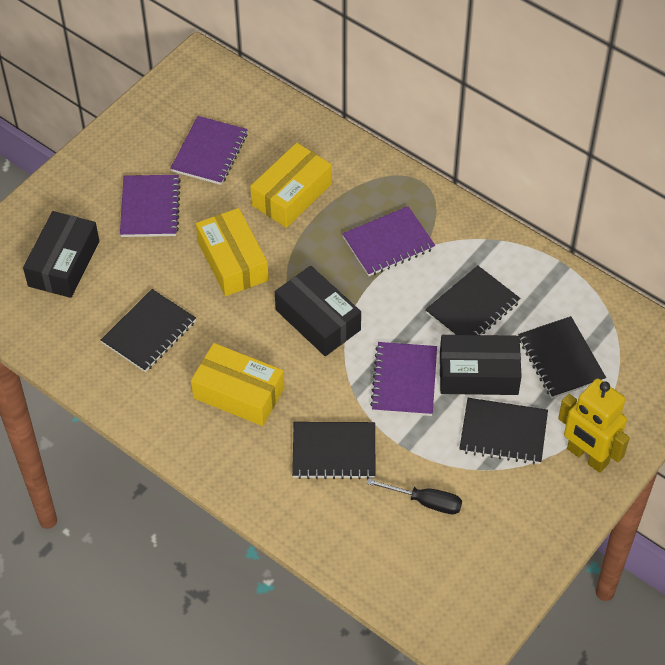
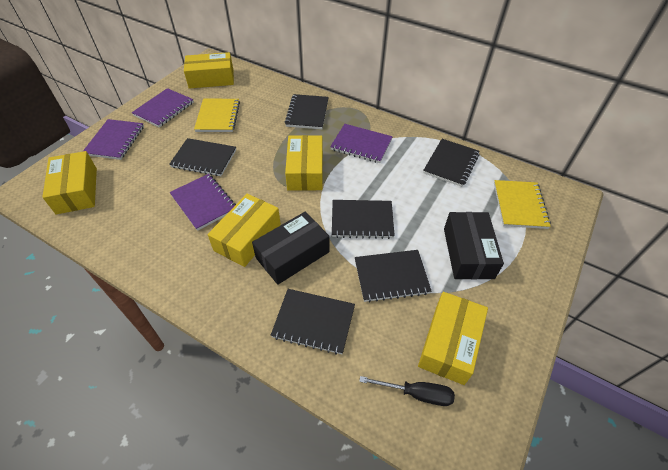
black box: [23,211,99,298] [275,266,361,356] [440,335,522,395] = 3 -> [252,212,329,285] [444,212,504,280] = 2
black notebook: [101,289,196,372] [292,422,376,479] [425,265,521,335] [459,398,548,465] [518,316,606,398] = 5 -> [169,138,236,176] [271,289,355,355] [285,94,329,129] [332,200,395,239] [355,250,431,302] [423,139,480,187] = 6
yellow box: [191,343,284,426] [196,208,269,296] [250,143,332,228] = 3 -> [43,151,97,214] [184,52,234,89] [208,194,281,267] [285,135,323,191] [418,292,488,385] = 5
yellow notebook: none = 0 -> [194,99,240,132] [494,180,551,229] = 2
yellow robot: [558,378,630,473] = 1 -> none = 0

